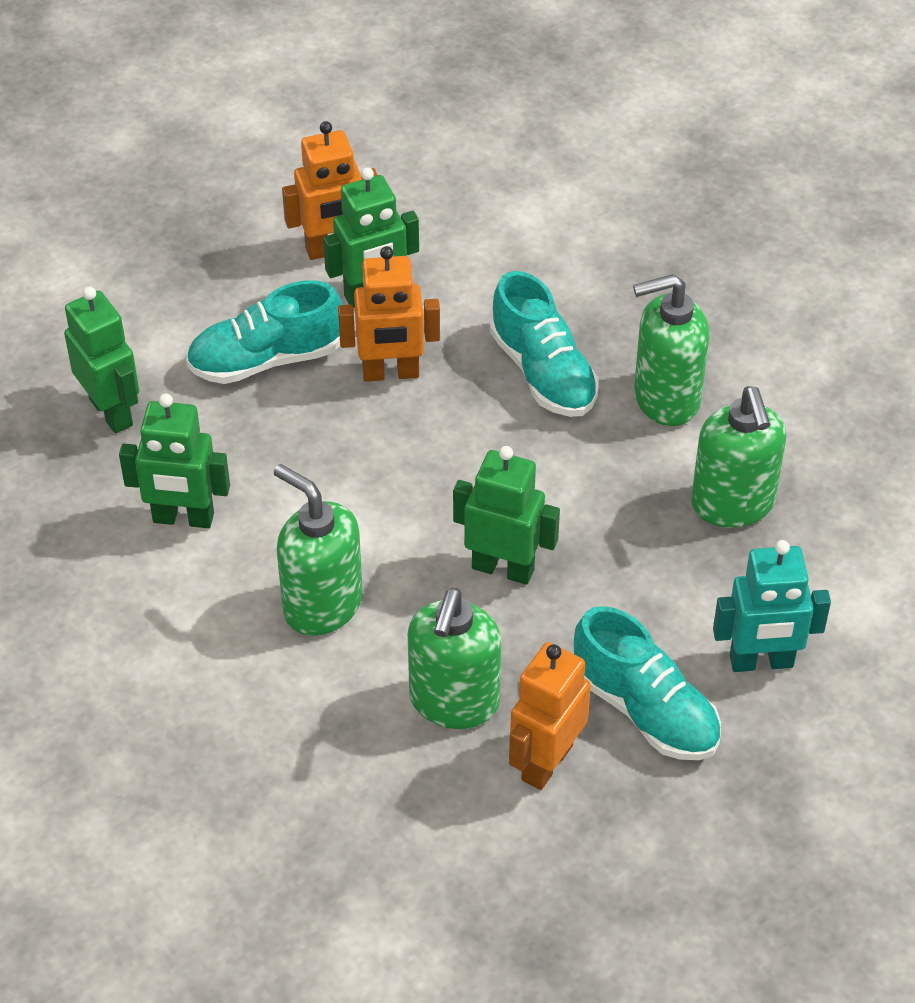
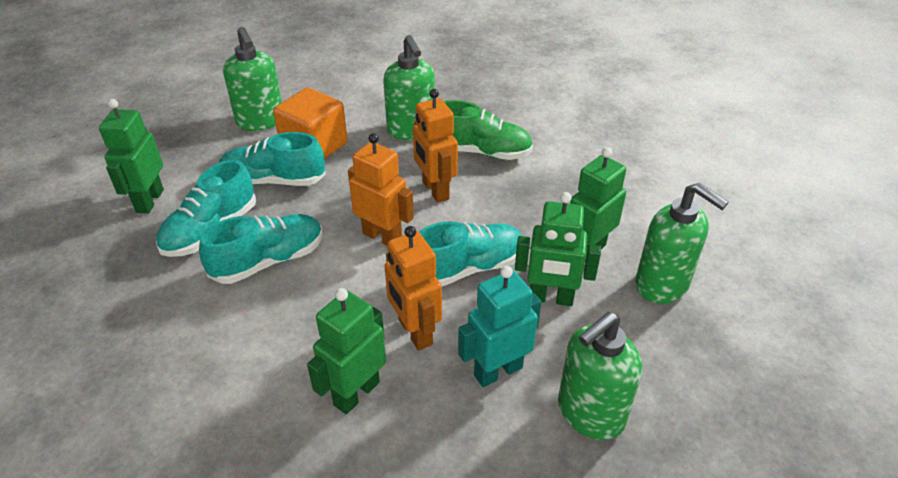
green shoe: none = 0 -> [444,100,533,160] = 1
orange cube: none = 0 -> [273,88,347,159] = 1
turquoise shoe: [186,280,343,384] [490,271,599,417] [574,606,721,760] = 3 -> [156,160,256,257] [199,214,323,284] [219,132,326,186] [419,221,522,286] = 4

